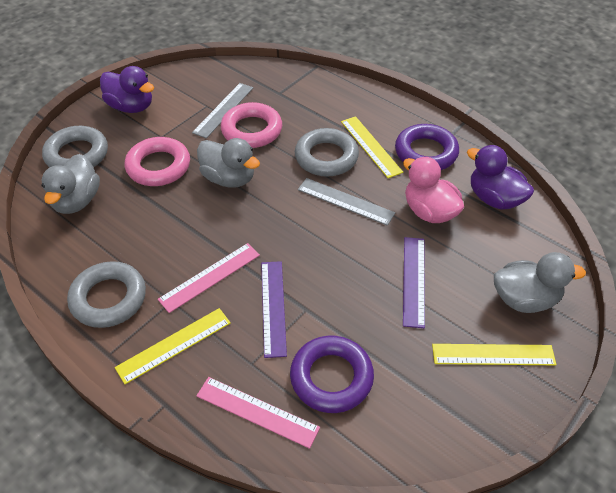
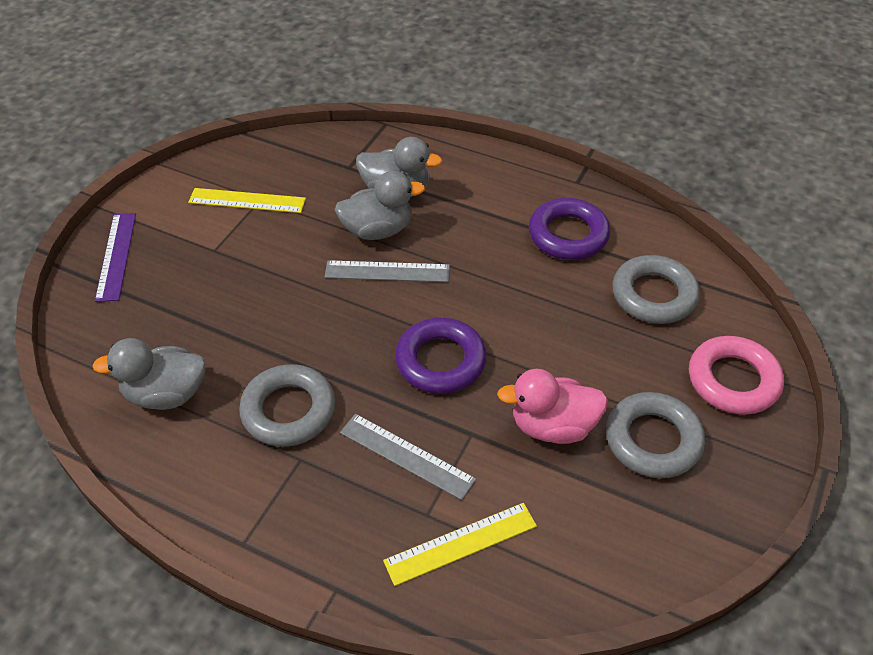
pink ring: [125,137,190,186] [221,102,282,148] = 2 -> [689,336,784,415] = 1
pink ruler: [158,243,260,313] [197,377,320,449] = 2 -> none = 0
purple duck: [100,66,154,113] [467,145,534,210] = 2 -> none = 0
purple ruler: [261,261,287,358] [403,237,425,328] = 2 -> [95,213,136,302] = 1
yellow ruler: [115,308,231,384] [341,116,403,178] [432,344,556,365] = 3 -> [188,188,306,213] [383,503,537,586] = 2

